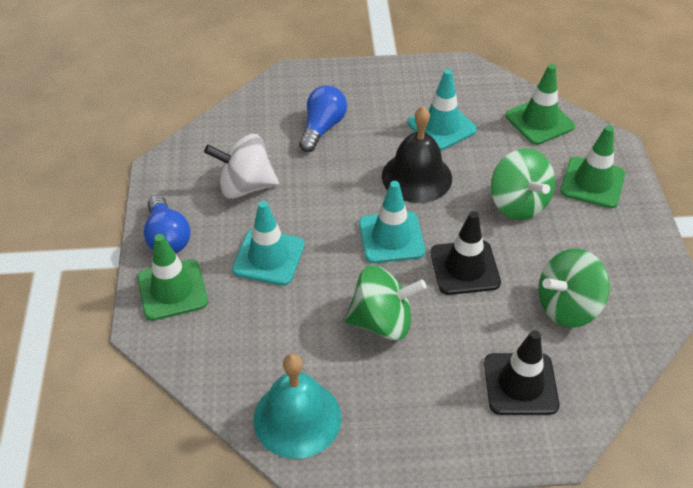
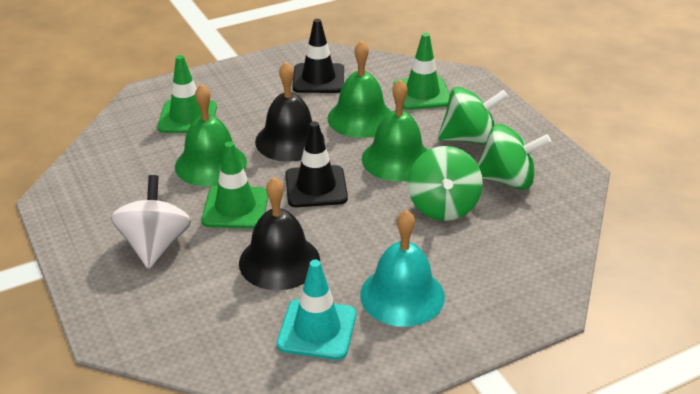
black bell: [382,106,452,203] = 1 -> [239,177,320,290] [255,62,325,162] = 2
blue light bulb: [144,195,191,253] [299,86,347,152] = 2 -> none = 0
green bell: none = 0 -> [175,84,247,187] [327,40,392,138] [362,79,428,182] = 3
turquoise traffic cone: [232,201,305,286] [359,181,425,263] [408,69,477,151] = 3 -> [277,260,356,360] = 1

